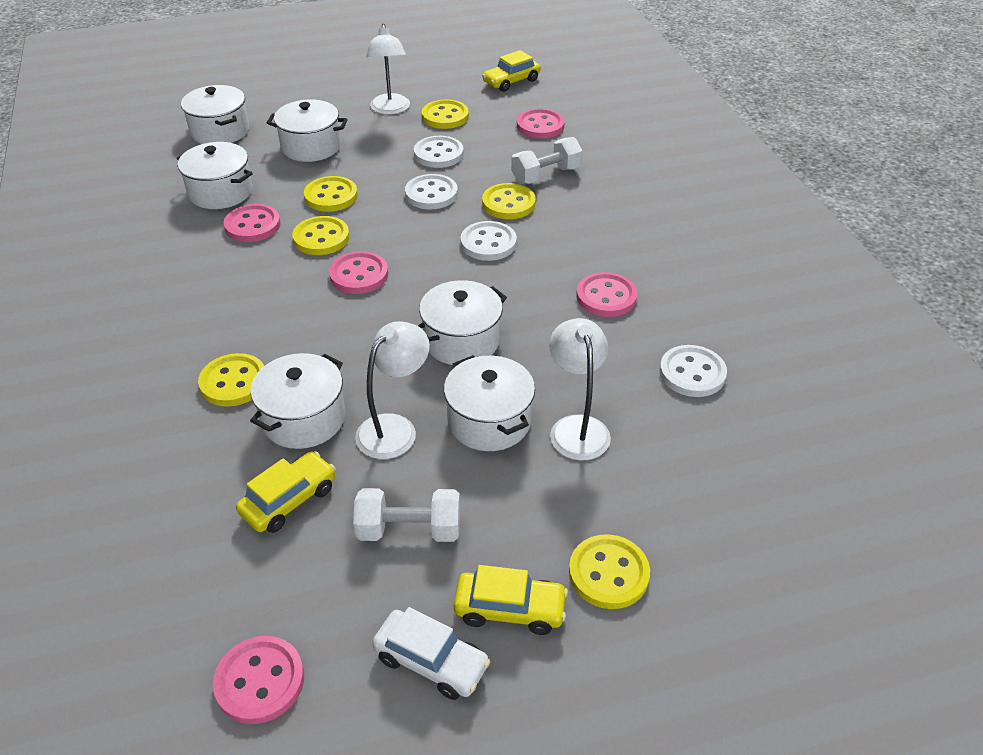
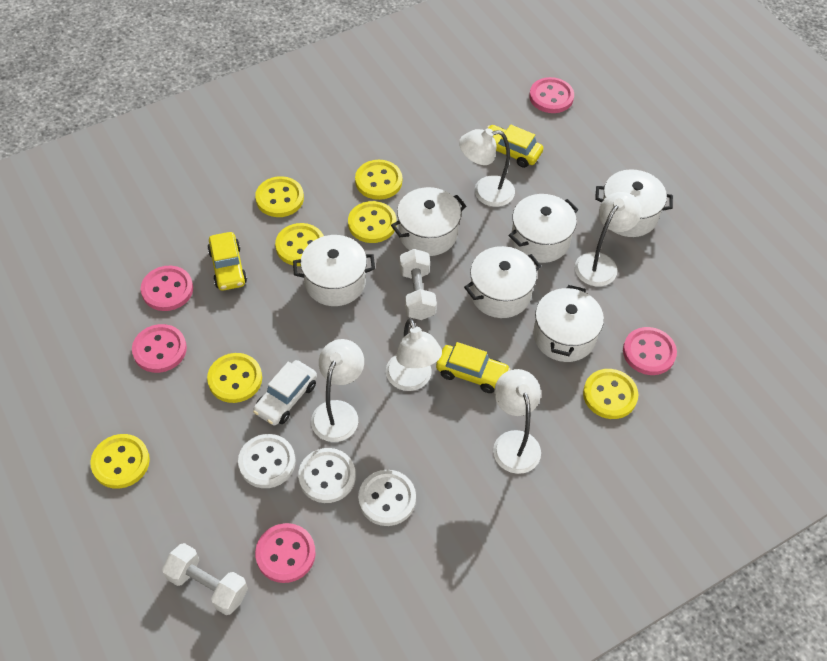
white button: [405,174,458,209] [414,136,464,168] [460,221,517,261] [660,345,727,397] = 4 -> [238,434,295,488] [298,448,356,503] [358,470,416,526] = 3
white lamp: [355,321,430,459] [366,24,410,115] [549,318,611,460] = 3 -> [311,339,364,442] [386,318,442,391] [459,128,515,207] [493,369,541,474] [575,192,641,286] = 5
yellow button: [198,353,264,407] [292,216,349,255] [304,176,358,212] [422,100,469,129] [482,183,536,219] [569,534,650,609] = 6 -> [90,434,150,489] [207,353,262,403] [255,176,304,217] [275,223,324,266] [348,201,397,243] [355,160,402,200] [583,369,638,419] = 7

